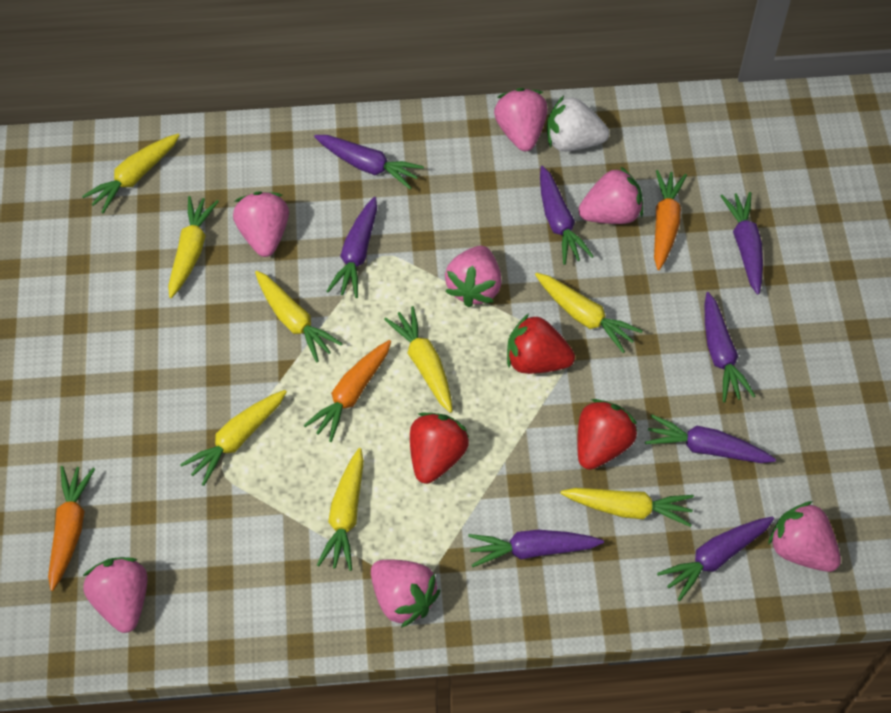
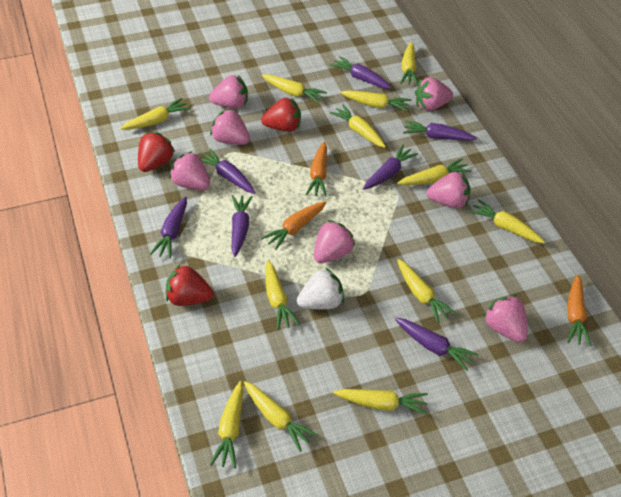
purple carrot: [314,135,424,189] [327,197,377,298] [468,530,604,567] [540,166,594,265] [645,414,776,463] [657,517,774,601] [705,292,755,402] [720,192,763,295] = 8 -> [150,197,187,258] [200,149,255,194] [232,195,253,257] [330,56,392,89] [363,145,419,190] [395,318,478,371] [403,120,477,141] = 7
yellow carrot: [82,134,180,214] [168,196,219,298] [180,390,287,486] [255,271,343,363] [317,448,364,571] [384,306,453,413] [535,273,642,353] [560,488,694,527] = 8 -> [120,98,191,130] [210,381,244,469] [244,381,318,452] [262,74,327,104] [265,260,300,330] [329,104,386,148] [333,389,428,415] [340,90,411,112] [397,259,457,324] [398,158,472,185] [400,42,418,86] [469,199,545,243] = 12

